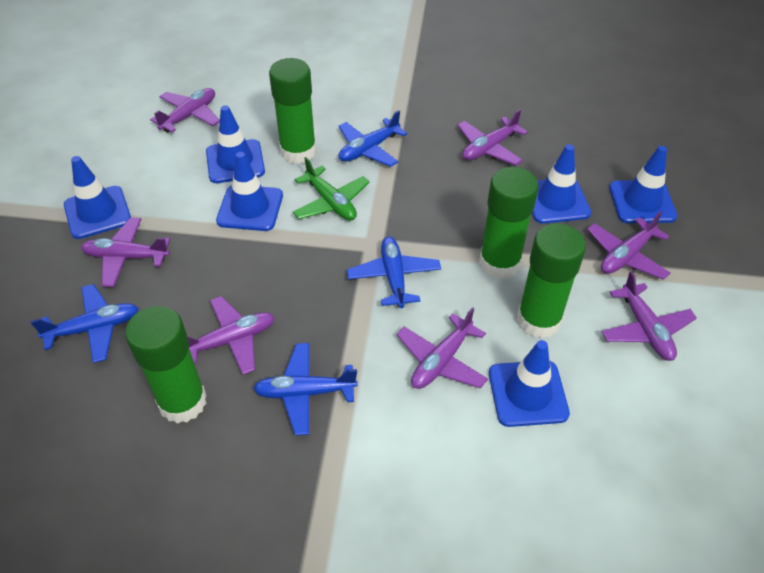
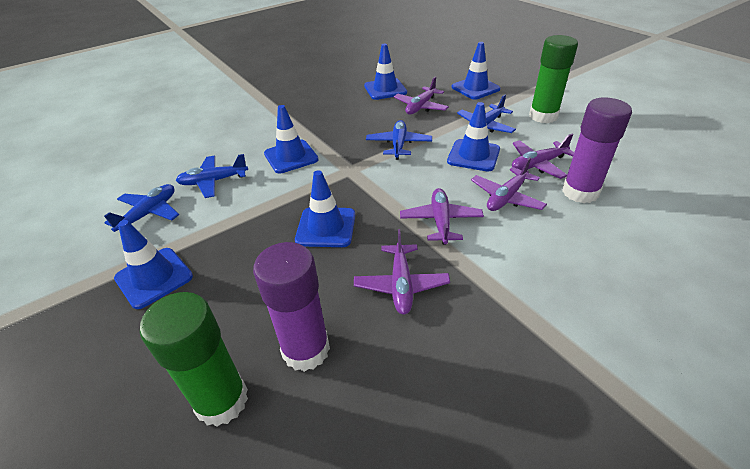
green glue stick: [125,306,207,424] [269,58,316,164] [479,167,539,279] [517,223,586,339] = 4 -> [140,292,248,427] [529,35,578,123] = 2
green plane: [292,157,370,221] = 1 -> none = 0
purple glue stick: none = 0 -> [253,242,330,372] [562,97,632,203] = 2
purple plane: [81,217,170,287] [150,88,220,133] [187,296,274,375] [396,307,488,389] [457,109,528,166] [587,211,671,280] [601,271,697,361] = 7 -> [354,229,450,315] [394,77,449,115] [400,188,484,245] [471,157,547,211] [512,134,574,179] = 5

